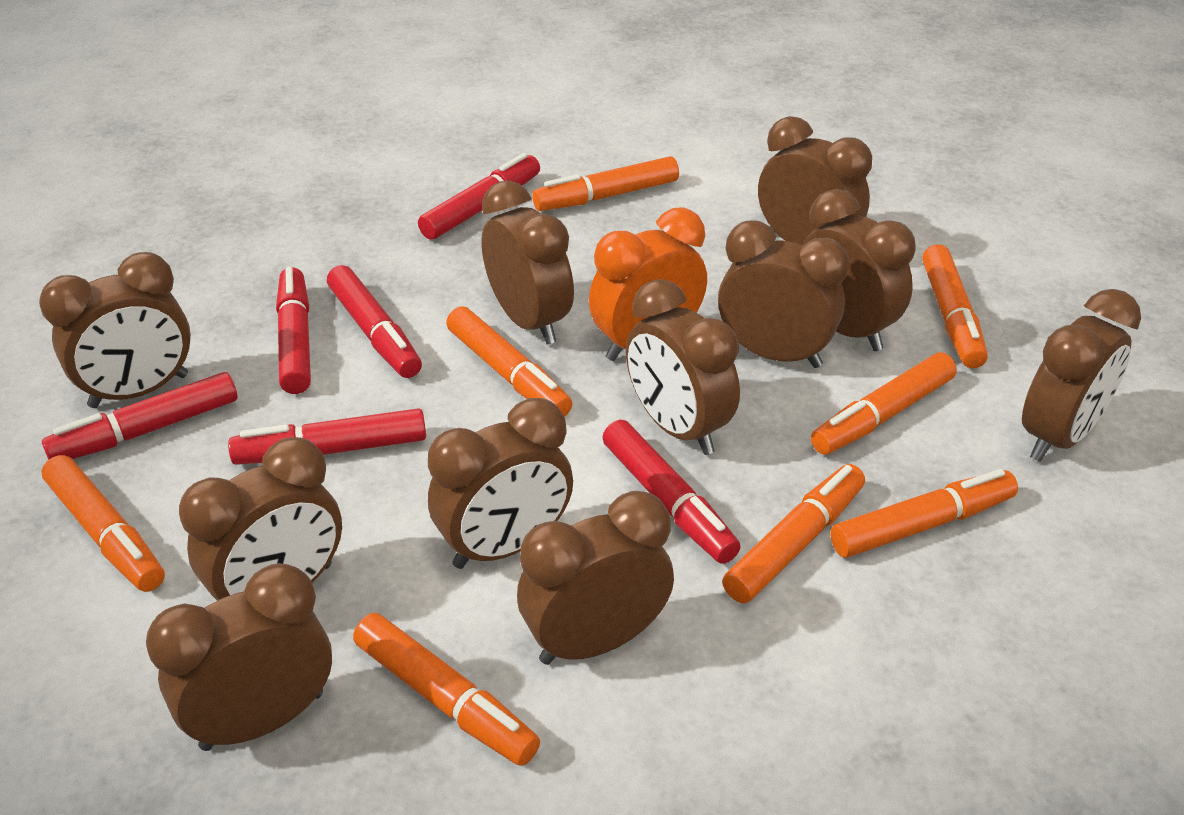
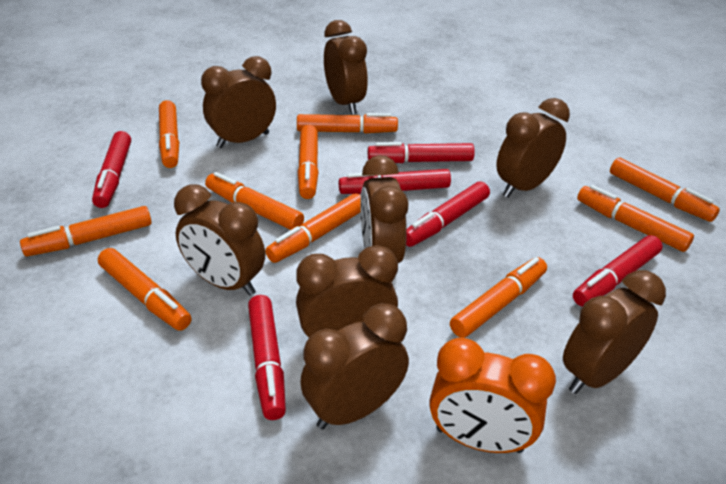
brown clock: [39,252,191,408] [146,563,332,751] [179,437,342,601] [428,398,573,569] [481,181,574,345] [517,491,674,665] [626,279,740,455] [718,221,849,368] [758,116,872,245] [802,189,916,351] [1022,289,1141,462] = 11 -> [174,184,265,296] [201,56,276,148] [296,245,398,337] [300,303,409,429] [324,20,368,114] [360,155,408,263] [496,98,570,197] [563,270,666,394] = 8
orange marker: [42,455,165,592] [353,613,540,766] [446,306,573,417] [532,156,679,211] [722,464,865,603] [811,352,957,455] [830,469,1018,558] [922,244,988,368] = 8 -> [20,206,152,256] [98,248,191,331] [159,100,179,168] [205,172,304,230] [265,193,361,263] [297,113,398,133] [298,125,319,199] [450,257,547,338] [577,185,694,252] [610,158,720,222] = 10

